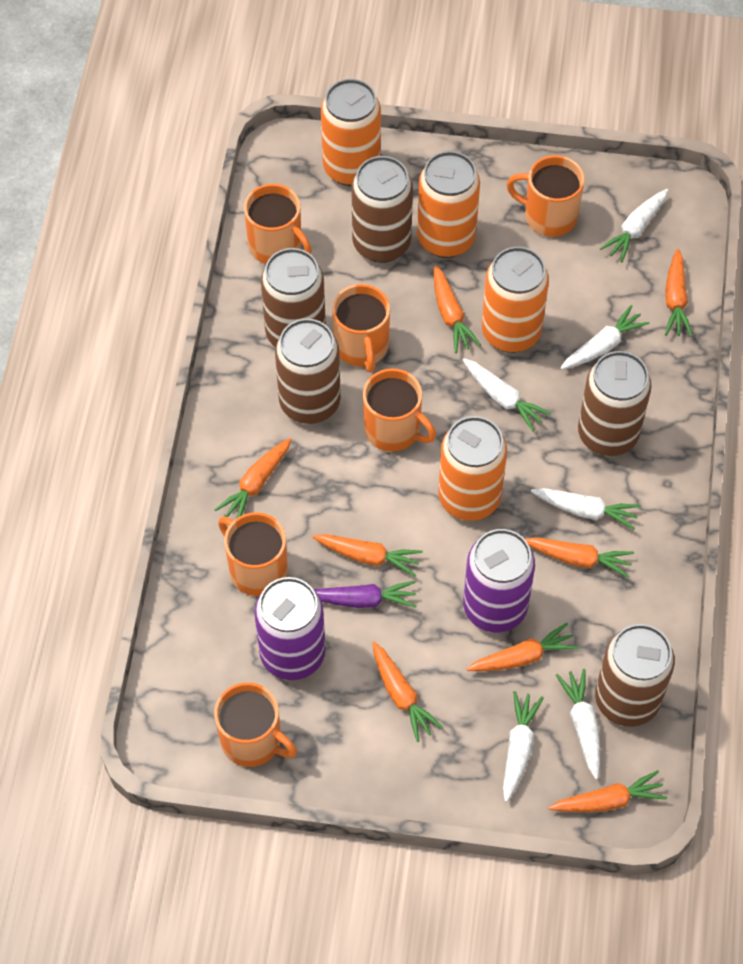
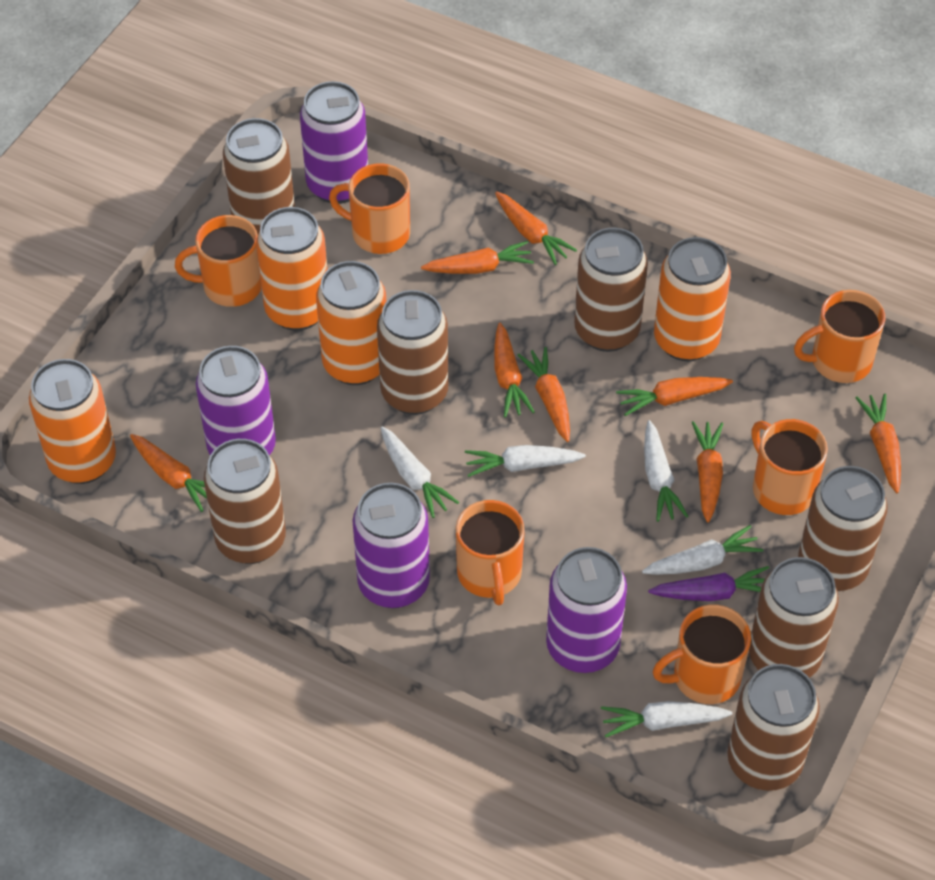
brown can: [261,248,326,347] [275,319,341,424] [351,156,413,263] [578,351,652,456] [595,624,675,727] = 5 -> [204,439,286,564] [223,118,295,234] [377,290,449,415] [574,228,648,352] [727,664,820,791] [749,557,839,678] [798,466,888,591] = 7
purple can: [254,577,326,680] [463,529,535,632] = 2 -> [196,346,276,455] [300,81,368,204] [353,483,430,608] [546,547,627,673] = 4
white carrot: [463,358,551,432] [503,691,544,802] [531,488,641,530] [556,669,600,779] [560,305,649,370] [600,189,668,262] = 6 -> [381,426,459,518] [465,445,586,477] [601,701,732,737] [642,525,764,575] [644,420,689,522] = 5

